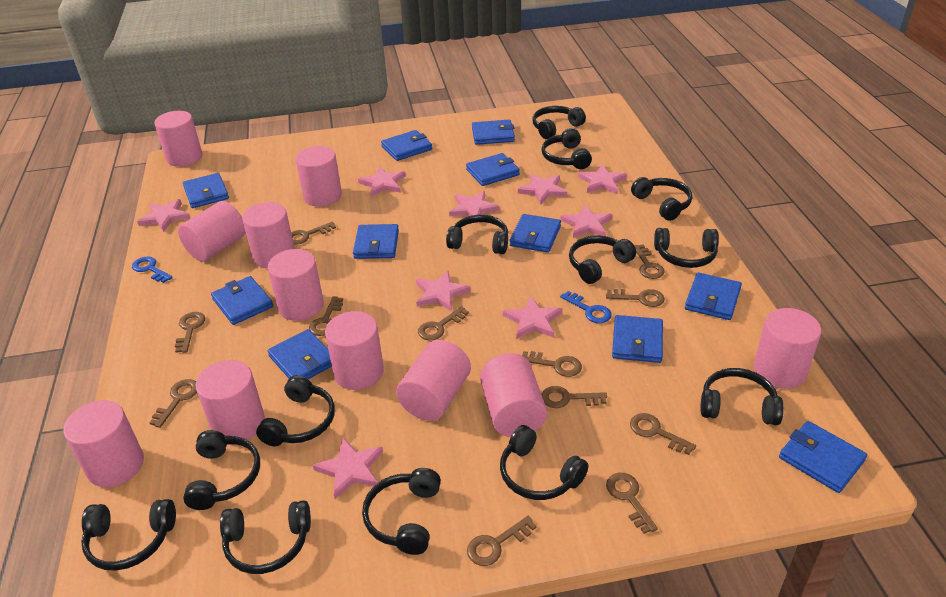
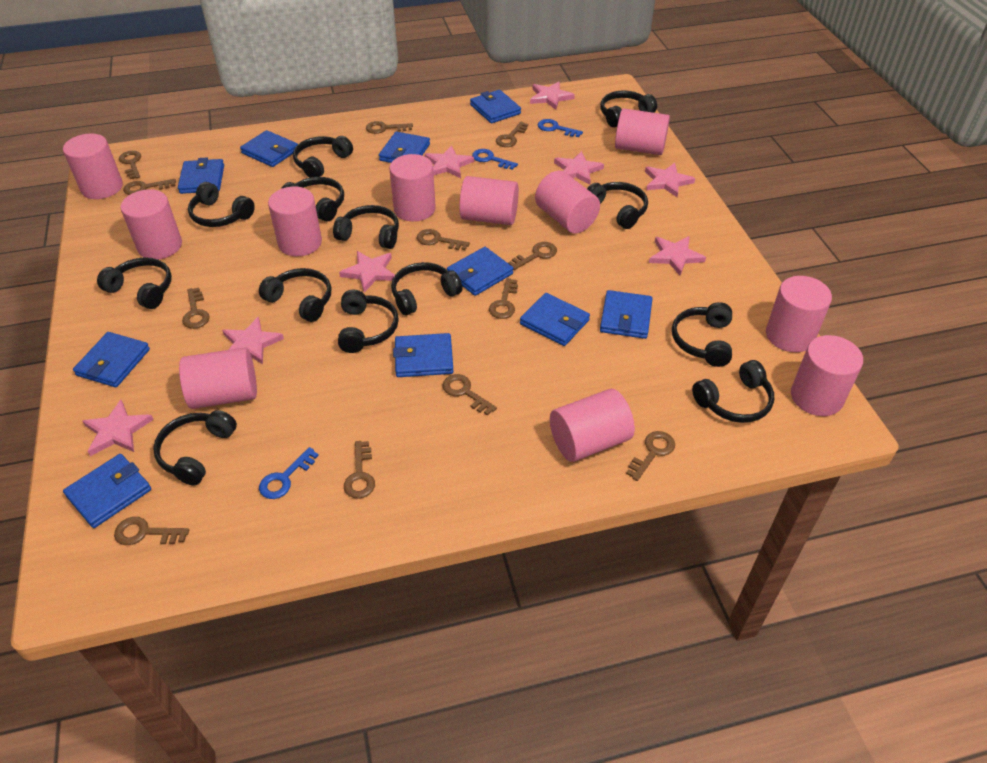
blue key: [132,256,173,283] [560,291,612,323] = 2 -> [259,447,319,499] [472,149,518,170] [538,119,583,137] = 3
blue wallet: [183,173,229,208] [211,276,273,325] [268,329,332,379] [353,224,399,259] [381,130,432,161] [466,153,520,186] [472,120,515,145] [510,214,561,252] [612,315,663,363] [685,273,742,320] [779,421,867,493] = 11 -> [63,454,151,528] [73,332,150,387] [178,158,224,194] [240,130,298,167] [379,132,430,163] [393,333,454,377] [447,247,513,296] [470,90,521,123] [520,293,590,346] [600,290,653,339] = 10
pink star: [137,199,190,232] [313,437,383,499] [358,166,406,197] [416,271,471,312] [449,191,499,224] [503,296,562,339] [518,174,567,205] [560,205,613,238] [578,164,627,194] = 9 -> [82,400,154,456] [222,317,284,364] [339,251,395,293] [425,145,474,178] [530,82,575,110] [554,151,604,185] [645,163,695,197] [649,236,706,275] = 8

